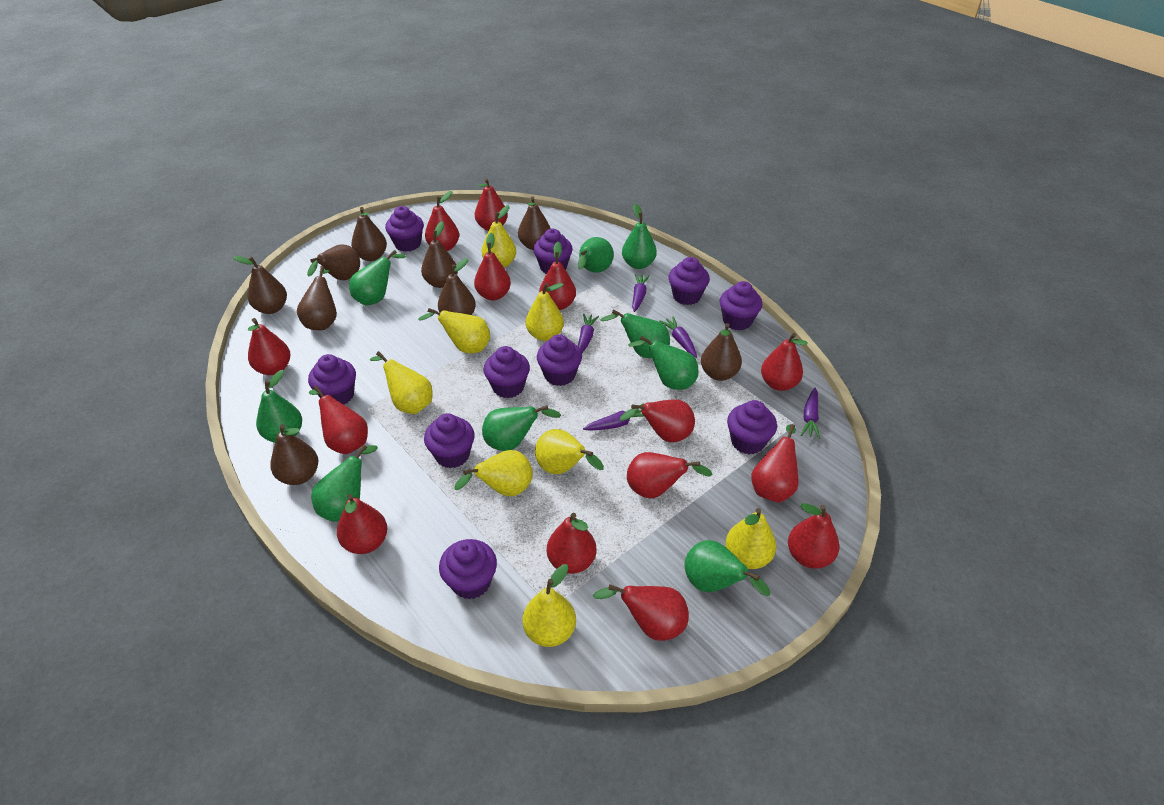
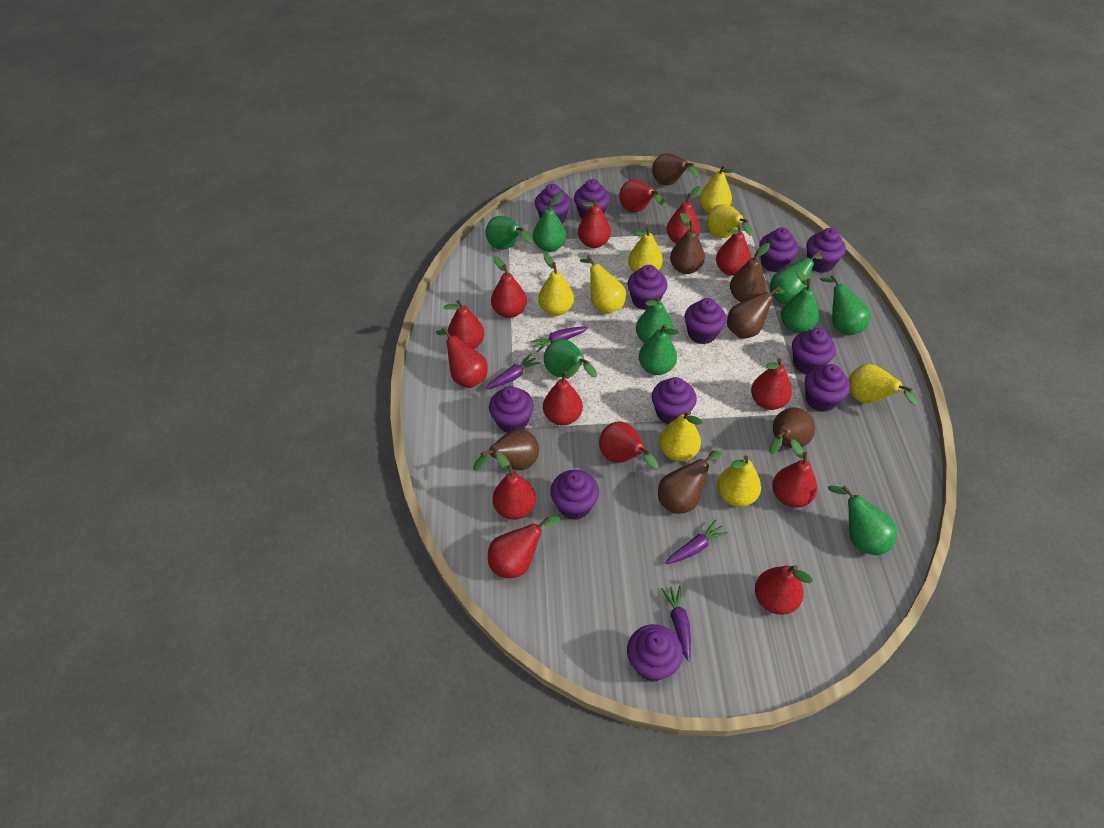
brown pear: [233,256,287,314] [270,424,318,485] [297,266,337,330] [307,244,360,280] [351,207,387,261] [421,221,457,288] [438,258,476,315] [518,196,551,250] [701,323,742,381] = 9 -> [473,429,539,470] [652,153,700,186] [658,450,722,514] [670,213,705,274] [727,285,785,338] [730,243,770,302] [769,407,815,454] = 7
purple carrot: [578,314,599,353] [583,403,645,431] [632,274,650,312] [659,316,697,358] [801,388,820,439] = 5 -> [485,353,541,389] [530,327,588,352] [661,585,691,661] [665,520,729,564] = 4
purple cupcake: [308,354,356,405] [385,206,424,252] [424,414,475,468] [439,539,497,599] [483,346,530,398] [533,229,573,274] [537,334,582,386] [669,257,710,305] [720,281,762,330] [727,400,777,455] = 10 -> [489,386,534,433] [535,184,571,224] [550,470,599,520] [574,179,610,220] [627,265,668,310] [627,624,683,681] [651,377,697,424] [684,298,726,344] [759,228,798,272] [792,328,836,374] [805,364,850,412] [806,228,846,273] = 12

